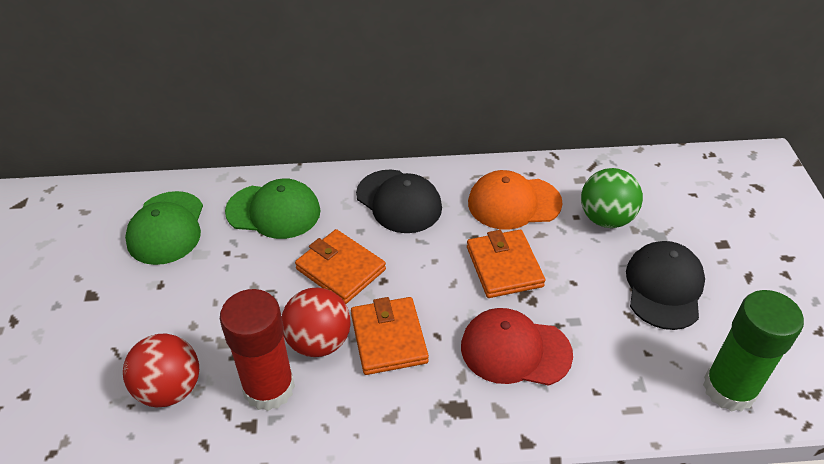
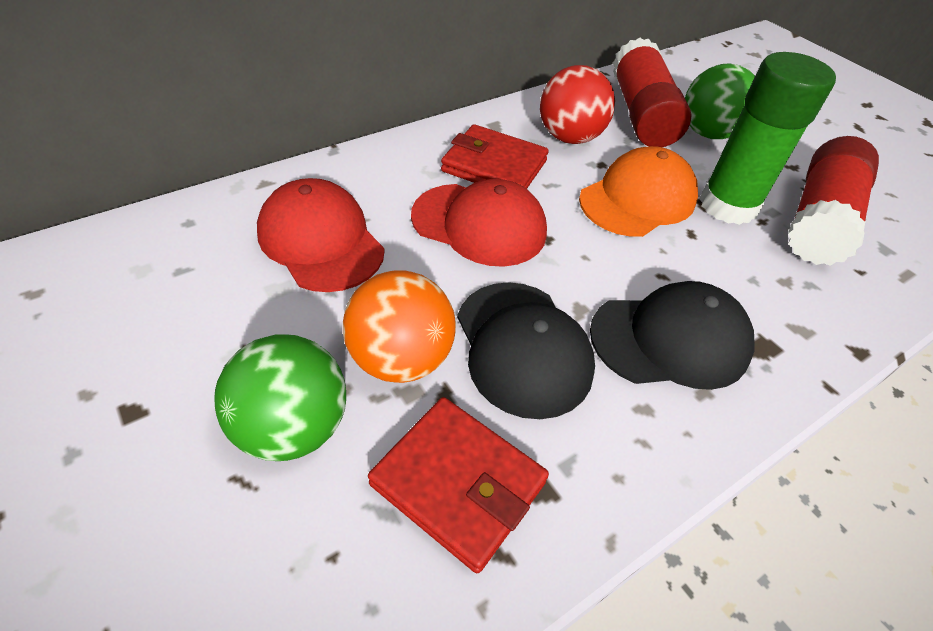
green ball: [581,168,643,228] = 1 -> [214,334,346,461] [685,63,755,139] = 2
green cap: [125,191,203,265] [225,178,321,239] = 2 -> none = 0
orange ball: none = 0 -> [343,270,456,383] = 1
orange wallet: [295,229,386,304] [351,297,429,375] [467,230,545,298] = 3 -> none = 0
red ball: [123,334,199,407] [282,287,351,357] = 2 -> [540,65,615,144] = 1
red cap: [461,308,573,386] = 1 -> [257,178,385,292] [411,179,547,267] = 2
red glue stick: [220,289,295,411] = 1 -> [613,38,691,147] [788,136,879,266] = 2
red wallet: none = 0 -> [368,397,549,573] [441,124,549,189] = 2

